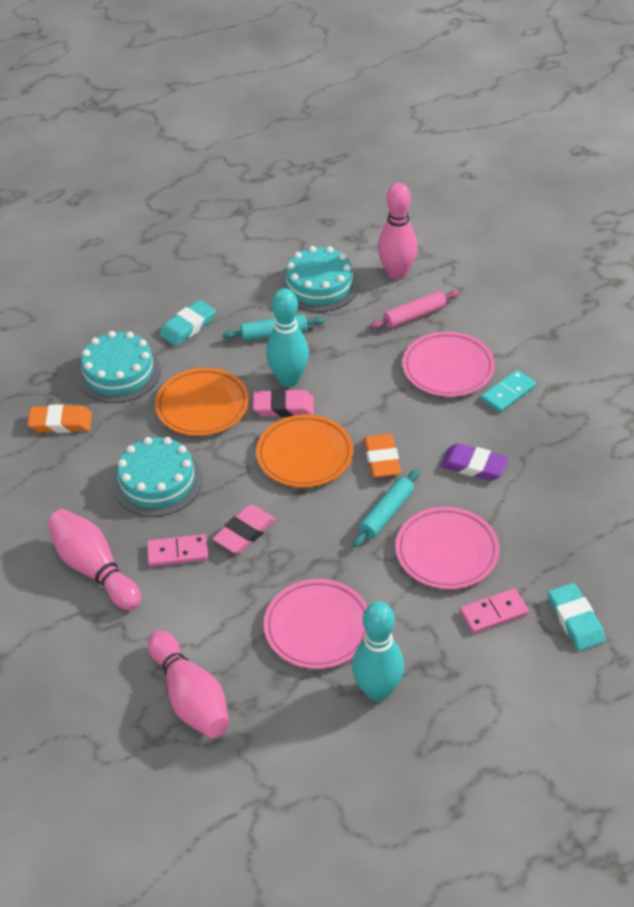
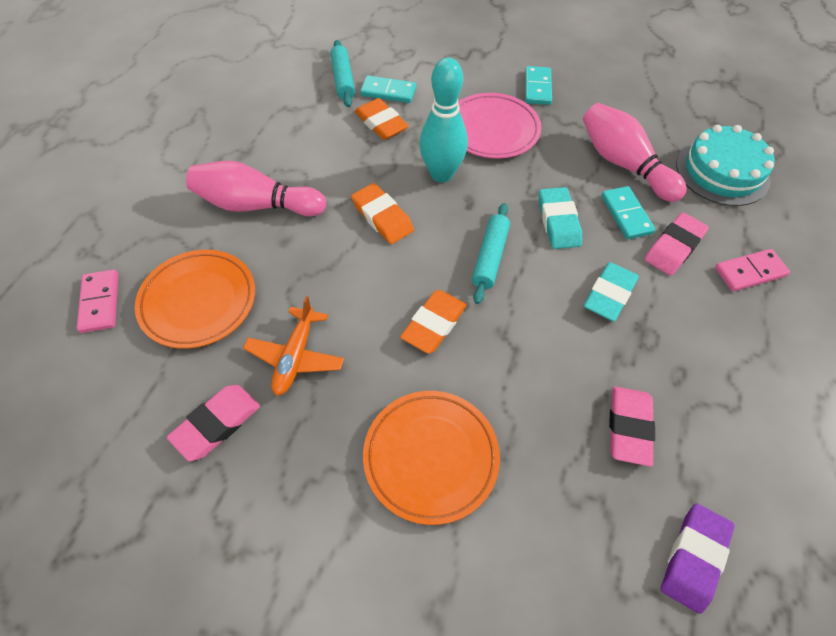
orange eraser: [28,404,92,433] [364,434,401,478] = 2 -> [351,183,414,244] [355,98,409,140] [400,290,467,354] = 3
orange plane: none = 0 -> [243,296,344,396] = 1
pink bowling pin: [47,509,141,610] [148,631,229,738] [378,183,418,280] = 3 -> [186,161,326,216] [583,103,687,202] = 2
pink eraser: [213,505,276,554] [253,389,314,417] = 2 -> [167,385,260,461] [609,387,655,467] [645,212,709,276] = 3
pink plate: [264,579,368,669] [395,507,500,589] [403,331,495,397] = 3 -> [458,93,541,159] = 1
pink rolling pin: [370,290,460,329] = 1 -> none = 0
turquoise bowling pin: [266,288,309,387] [352,601,404,702] = 2 -> [419,58,468,183] = 1
turquoise cake: [77,331,161,403] [112,437,203,517] [280,246,359,312] = 3 -> [676,125,775,206] = 1
turquoise domino: [481,370,536,413] = 1 -> [360,75,416,103] [525,66,552,105] [601,186,656,239] = 3

